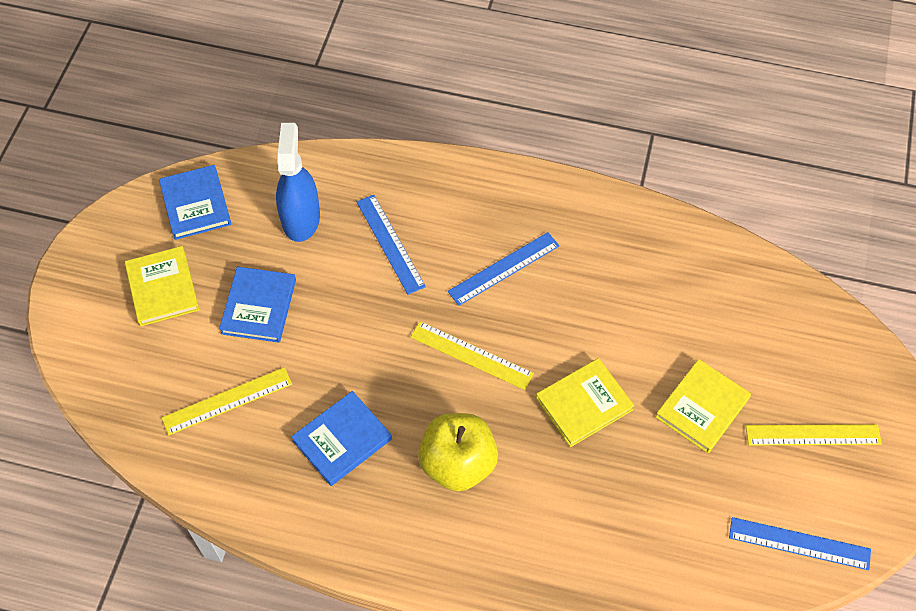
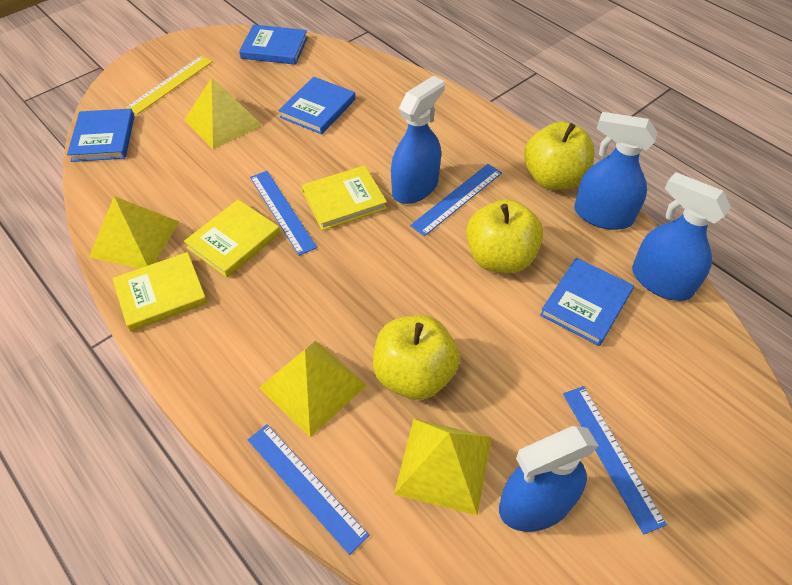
blue book: [159,165,231,240] [219,267,296,343] [291,391,392,486] = 3 -> [67,108,135,162] [239,24,308,65] [278,77,355,134] [540,258,634,346] = 4
blue ruler: [357,195,426,295] [448,232,559,306] [729,517,871,570] = 3 -> [248,424,370,555] [250,171,317,256] [410,164,502,236] [563,386,667,535] = 4
blue spray bottle: [276,123,320,242] = 1 -> [391,76,445,204] [499,426,599,532] [574,112,658,230] [632,172,731,301] = 4
yellow apple: [418,413,498,491] = 1 -> [373,315,460,400] [466,199,543,273] [524,122,594,190] = 3
yellow pyramid: none = 0 -> [89,196,179,268] [185,77,262,149] [259,340,367,437] [394,419,492,516] = 4
yellow ruler: [162,367,292,435] [410,321,534,390] [746,424,882,445] = 3 -> [125,56,213,115] = 1

